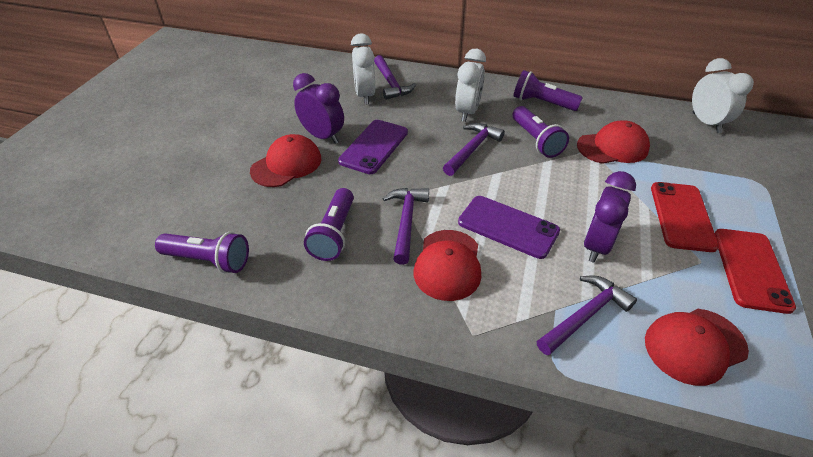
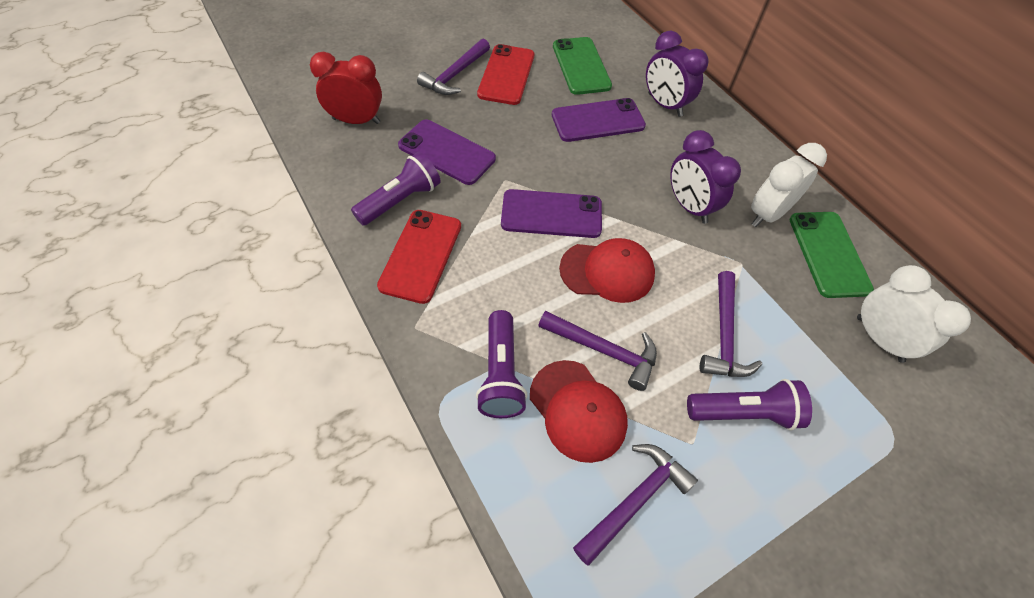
green phone: none = 0 -> [553,37,612,95] [789,212,874,298] = 2
purple flashlight: [155,232,249,273] [304,188,354,261] [512,106,569,158] [514,70,583,111] = 4 -> [351,152,441,226] [476,310,527,418] [687,379,812,431] = 3
purple phone: [338,120,408,174] [458,196,560,259] = 2 -> [398,119,496,185] [501,189,602,238] [552,98,646,142] = 3
red cap: [250,134,321,187] [414,230,481,301] [577,120,650,164] [645,309,749,386] = 4 -> [530,360,628,463] [559,238,655,303] = 2
red clock: none = 0 -> [310,52,382,124] = 1
white clock: [351,33,375,105] [455,49,486,122] [692,58,754,133] = 3 -> [751,143,827,227] [857,265,971,363] = 2

